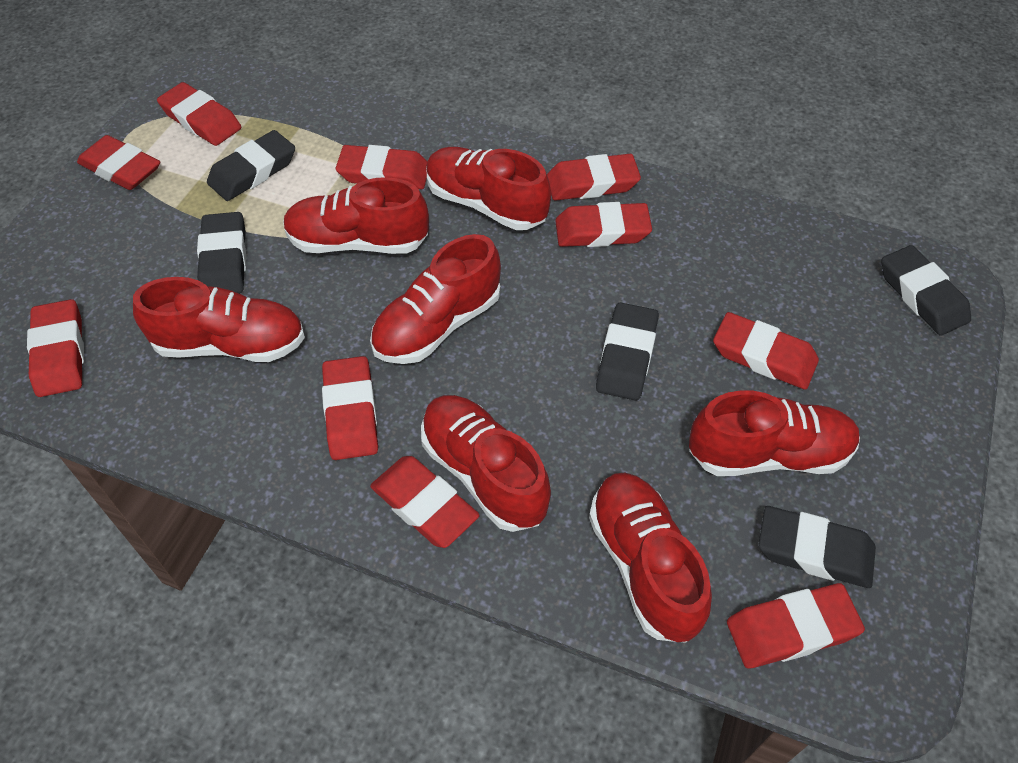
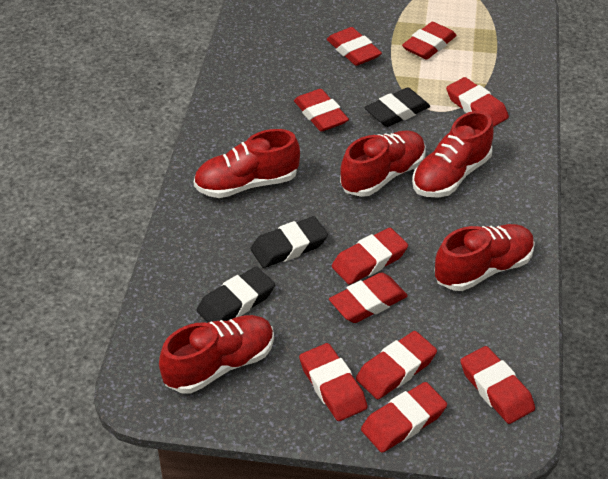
black eraser: [197,212,246,294] [207,130,295,201] [596,302,659,401] [758,506,876,588] [881,245,971,336] = 5 -> [197,266,275,323] [250,216,328,268] [364,88,430,127] = 3
red shoe: [133,277,305,362] [283,177,429,254] [370,234,501,364] [421,395,551,532] [426,147,551,230] [589,473,712,643] [689,390,860,476] = 7 -> [159,315,274,394] [194,129,300,198] [340,130,426,197] [412,111,494,197] [434,224,535,291] = 5

